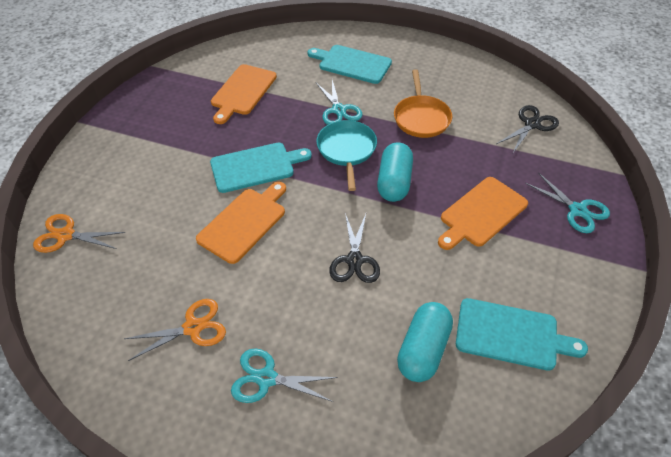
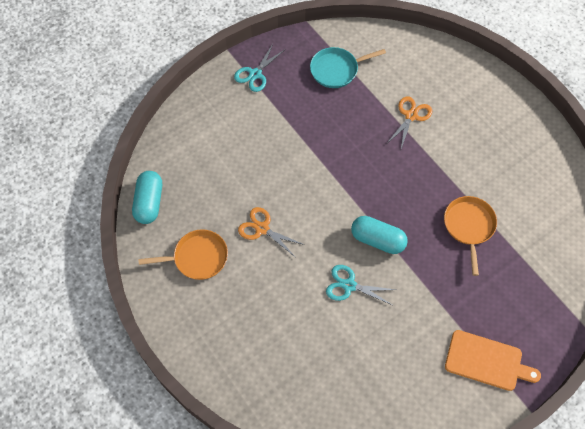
black scissors: [329,213,380,283] [497,105,559,153] = 2 -> none = 0
orange cutting board: [196,182,286,264] [211,64,277,124] [438,177,528,250] = 3 -> [445,330,541,391] = 1
orange pan: [394,69,452,138] = 1 -> [138,229,228,280] [444,196,497,276] = 2
turquoise cutting board: [210,143,312,193] [308,45,392,84] [456,298,588,371] = 3 -> none = 0
turquoise scissors: [231,348,338,403] [316,80,363,125] [525,172,610,233] = 3 -> [234,44,285,92] [326,265,396,306] = 2

